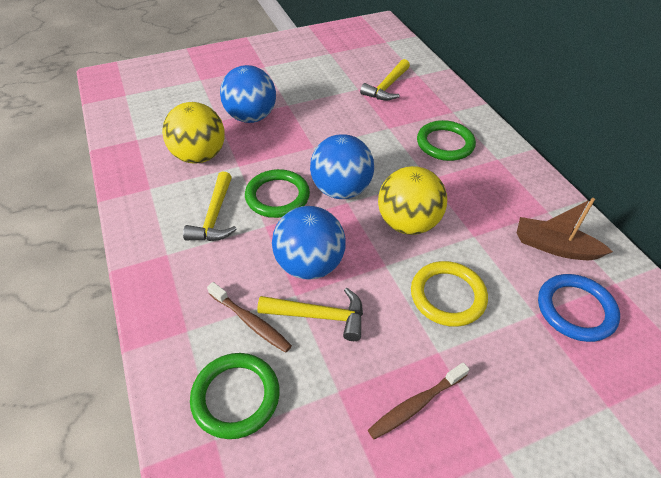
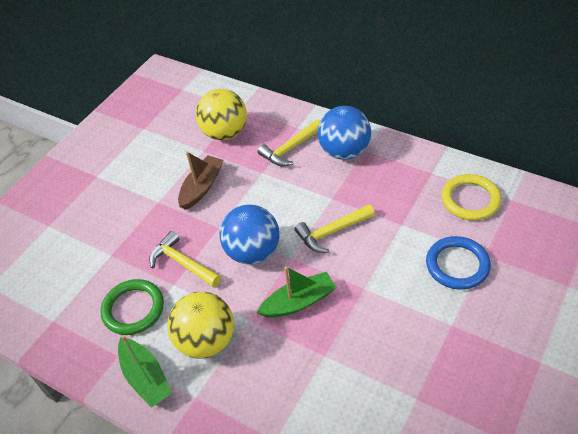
blue ball: [220,65,276,123] [272,206,346,280] [310,134,374,199] = 3 -> [219,204,280,265] [318,106,371,160] = 2
brown toothbrush: [207,282,292,353] [368,362,469,440] = 2 -> none = 0
green boat: none = 0 -> [118,335,172,407] [257,266,336,318] = 2
green ring: [190,353,280,439] [245,169,310,218] [417,120,476,161] = 3 -> [100,279,164,335] = 1

